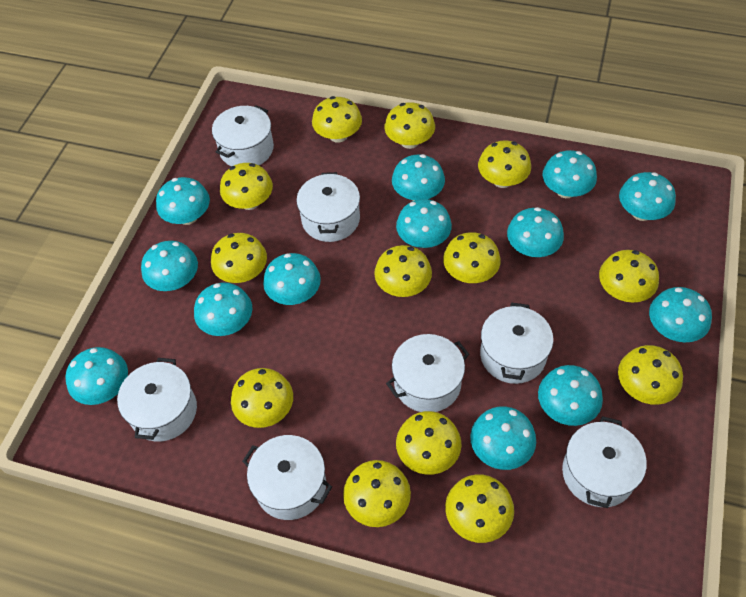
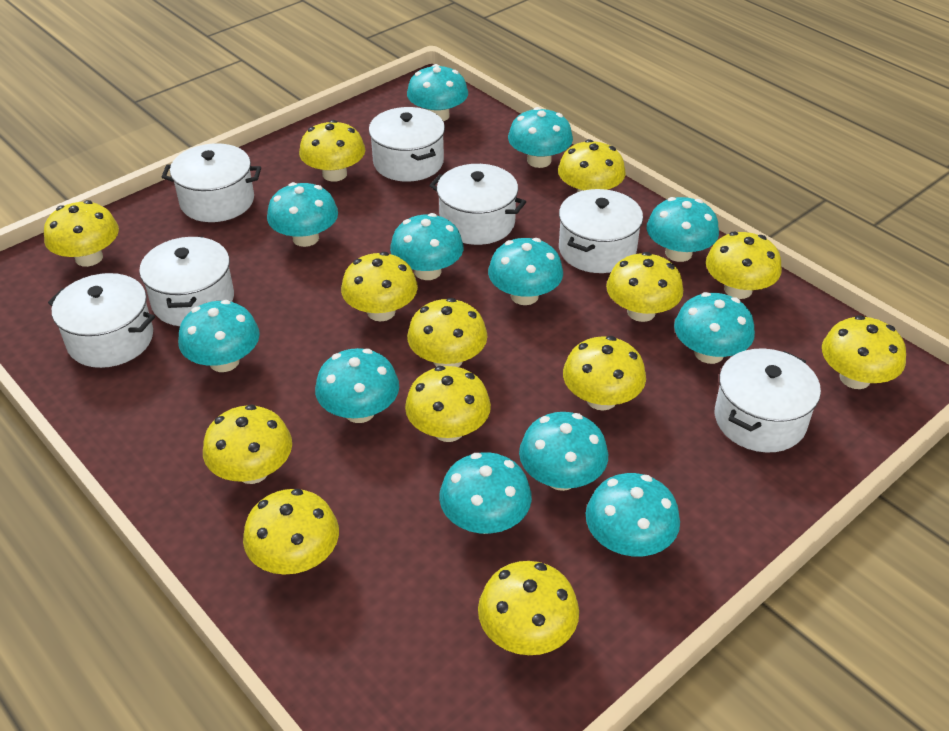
turquoise mushroom: [65,347,128,405] [141,241,198,291] [156,177,210,225] [194,282,252,336] [263,253,321,305] [392,154,445,201] [396,199,452,248] [470,406,536,470] [507,207,564,257] [538,365,603,426] [542,150,597,198] [619,172,676,221] [649,287,712,342] = 13 -> [178,300,260,372] [267,182,338,247] [315,348,399,423] [390,213,464,280] [407,64,468,121] [439,452,532,534] [488,238,563,305] [508,107,573,168] [519,412,608,491] [586,473,680,556] [647,197,719,262] [674,292,755,364] = 12

